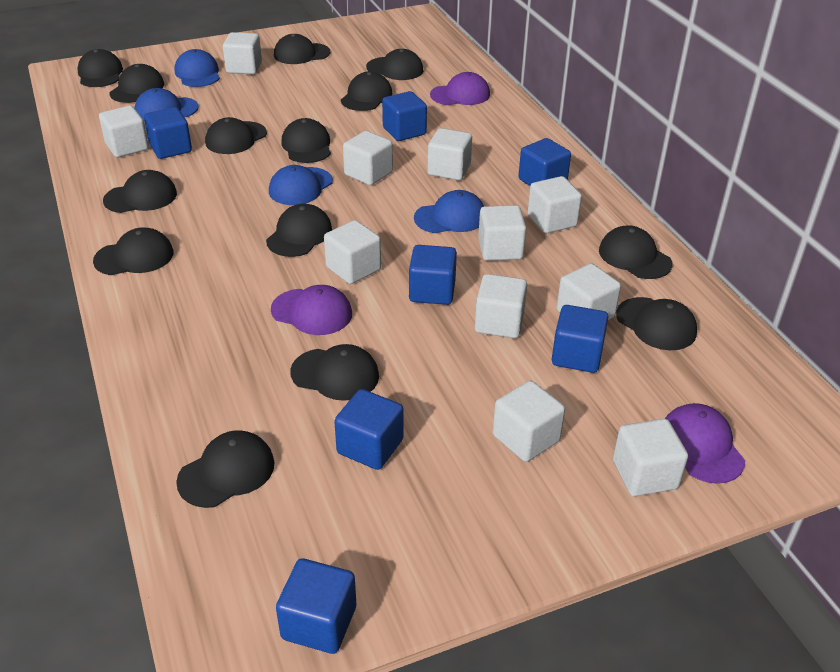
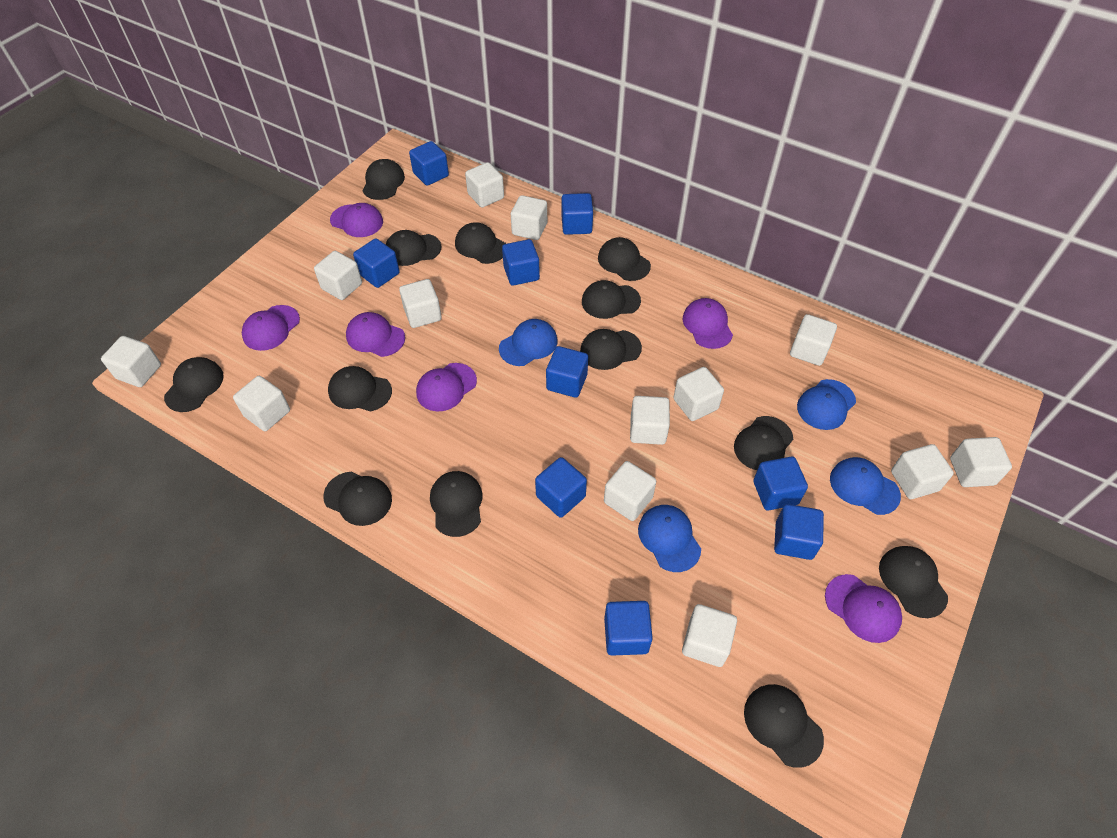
black cap: [77,49,123,87] [93,227,173,275] [103,170,177,213] [109,64,164,103] [176,430,274,508] [205,117,267,154] [266,204,332,257] [274,34,330,64] [281,118,331,163] [290,344,379,401] [341,71,392,111] [366,49,423,80] [599,225,672,279] [616,297,697,350] = 14 -> [164,357,224,412] [323,472,392,526] [328,366,392,411] [363,159,405,200] [386,230,441,266] [430,471,483,537] [455,222,506,264] [580,329,642,370] [582,280,641,319] [598,237,651,281] [734,416,793,470] [744,684,824,768] [879,546,948,618] = 13
blue cube: [144,107,192,159] [276,559,356,654] [334,389,403,470] [382,91,427,141] [409,245,457,305] [518,138,571,186] [552,305,608,373] = 7 -> [353,238,400,288] [409,141,449,186] [502,239,540,286] [535,457,587,518] [546,346,588,398] [561,193,593,235] [604,601,653,655] [753,456,808,510] [774,504,824,560] = 9
purple cap: [271,285,352,335] [430,72,490,105] [665,403,745,484] = 3 -> [242,305,300,351] [330,203,383,237] [346,312,405,357] [416,363,477,412] [683,298,733,349] [825,574,902,643] = 6
white cube: [99,106,149,157] [223,32,262,74] [324,220,381,284] [343,131,393,185] [428,128,472,180] [475,274,527,338] [478,205,526,261] [493,381,565,462] [528,176,582,233] [556,263,621,320] [613,419,688,496] = 11 -> [101,336,161,387] [233,376,290,431] [314,251,362,300] [399,279,442,328] [465,162,504,207] [511,195,547,240] [604,461,656,521] [630,396,670,445] [673,367,724,421] [682,604,737,667] [790,314,837,366] [891,444,954,499] [950,437,1012,487] = 13

